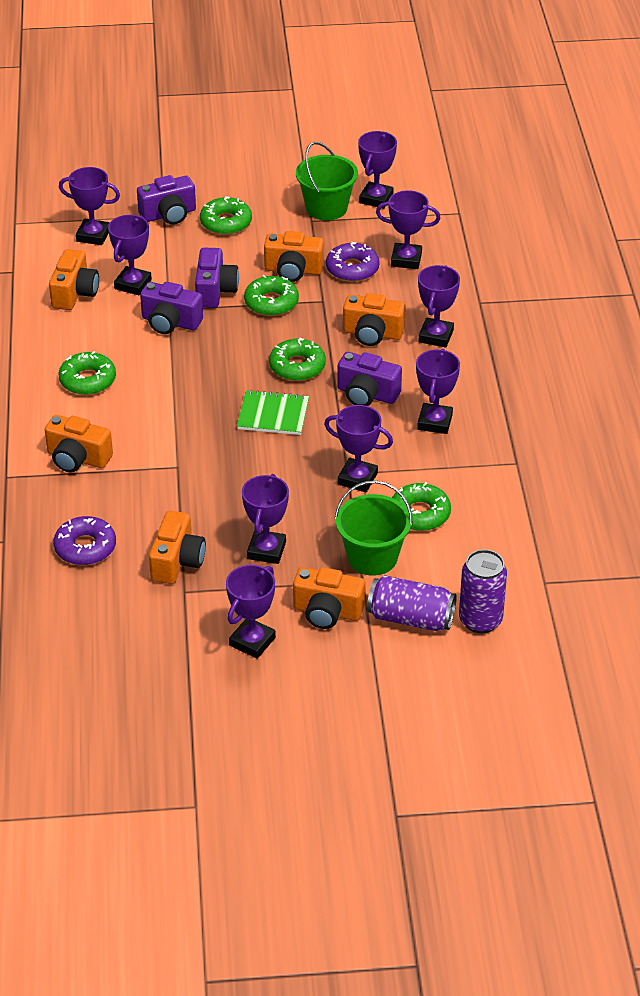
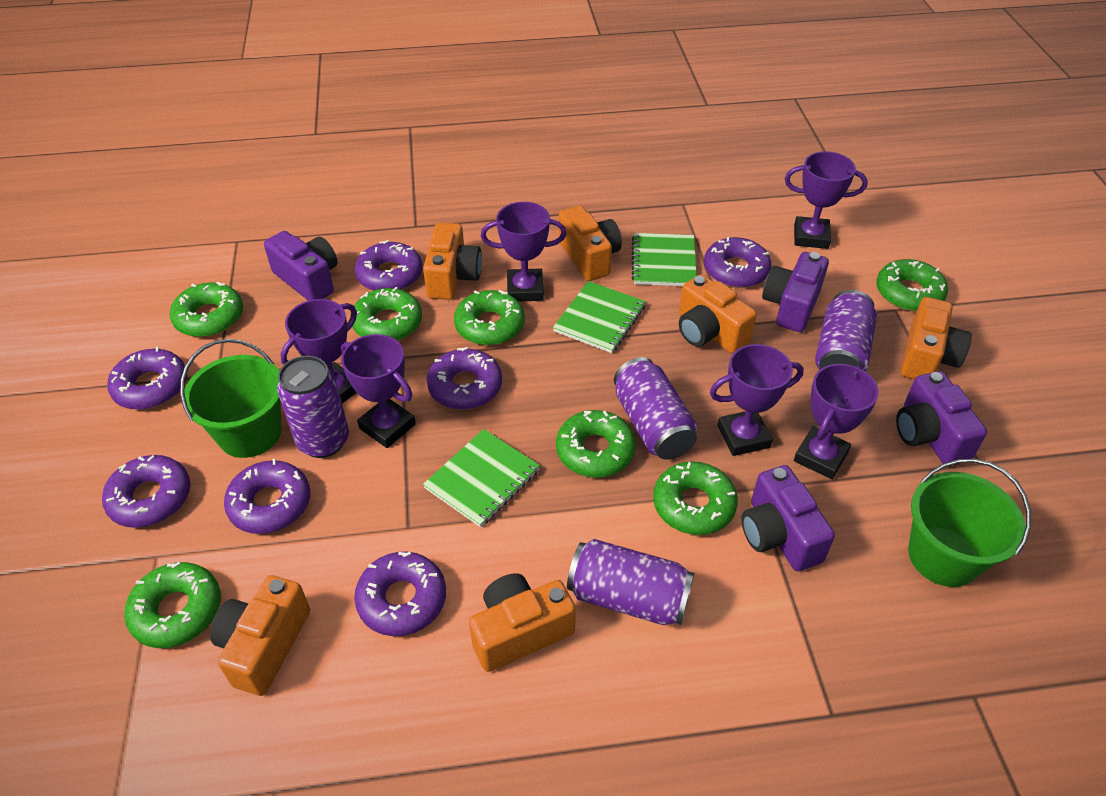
green donut: [58,351,116,395] [200,196,252,235] [244,275,299,316] [269,338,326,381] [392,482,451,531] = 5 -> [124,562,221,648] [170,282,243,337] [353,287,422,341] [454,290,525,345] [556,410,636,478] [653,461,738,535] [876,259,948,312] = 7
green notebook: [237,390,309,435] = 1 -> [423,429,540,527] [553,281,646,353] [632,233,697,286] = 3
purple can: [367,575,457,631] [459,549,507,633] = 2 -> [277,356,349,458] [567,539,694,625] [614,357,697,460] [815,290,877,372] = 4
purple donut: [53,516,116,565] [326,242,380,282] = 2 -> [102,455,190,528] [108,347,187,410] [224,459,310,534] [354,552,446,636] [355,240,422,291] [427,347,502,409] [704,237,771,288] = 7
purple trophy: [59,167,120,245] [108,215,152,295] [226,565,276,659] [242,474,289,564] [324,405,393,493] [358,131,397,209] [376,190,440,269] [416,349,460,434] [418,265,460,348] = 9 -> [281,299,357,403] [341,334,416,448] [481,202,567,302] [710,344,804,456] [785,151,868,249] [794,364,879,479] = 6

